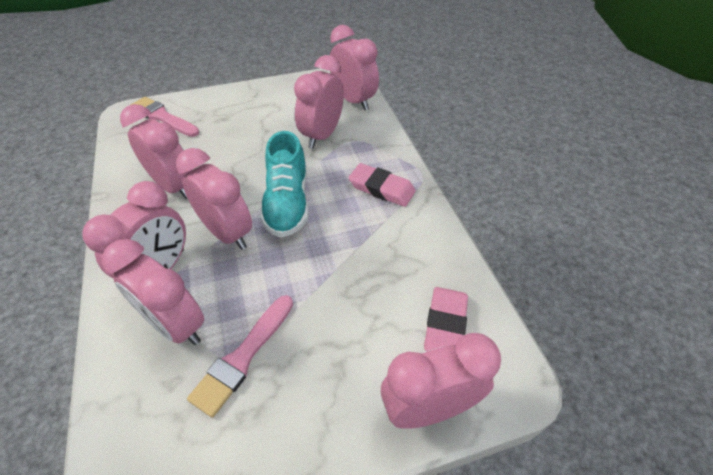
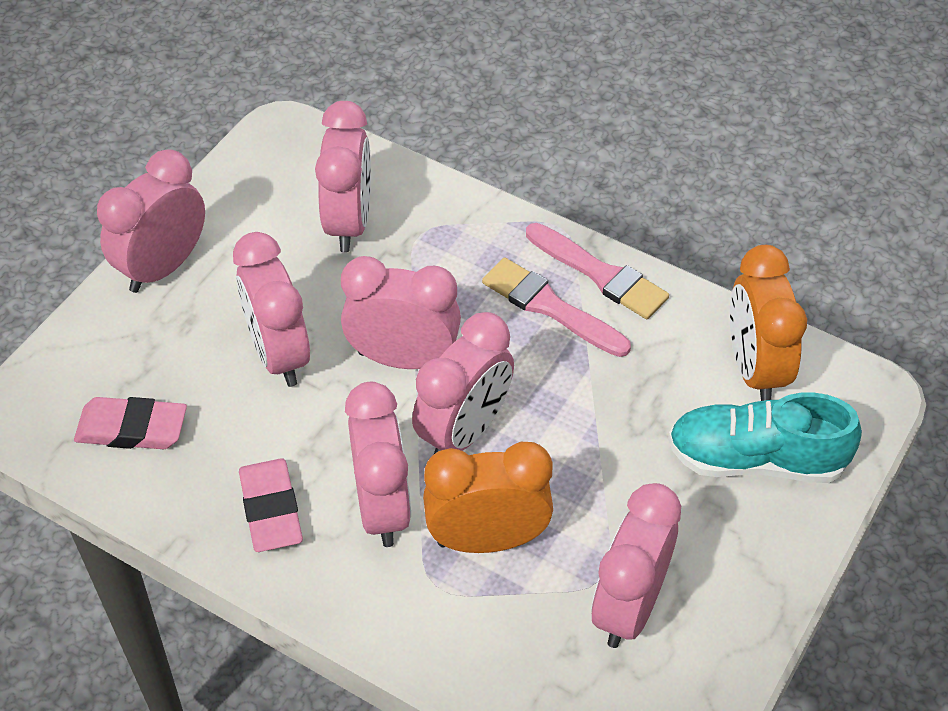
orange clock: none = 0 -> [423,442,553,553] [730,245,807,401] = 2

